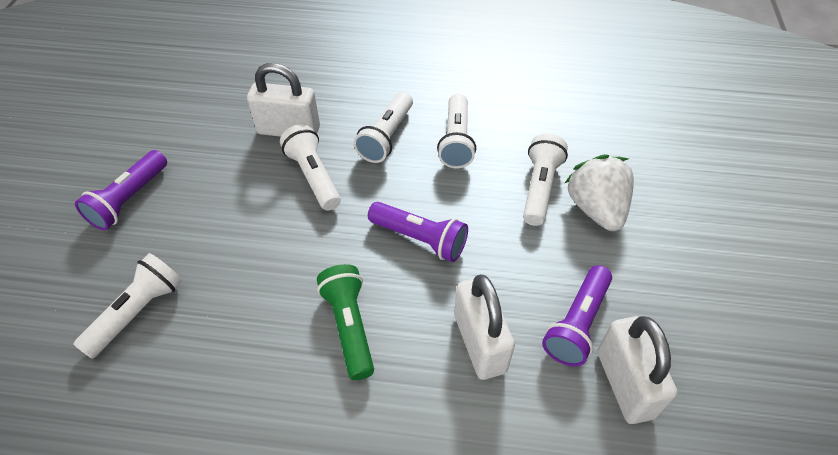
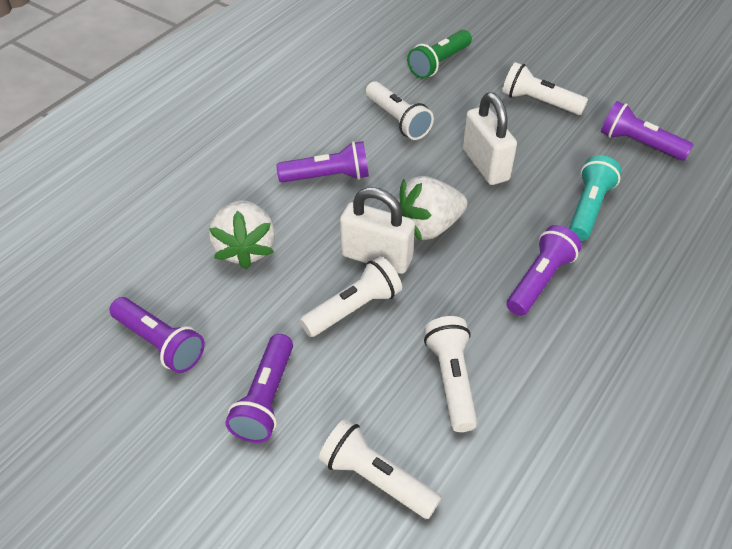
purple flashlight: [75,150,167,230] [368,202,468,262] [542,265,612,366] = 3 -> [109,297,205,373] [225,334,293,443] [276,141,369,183] [507,225,582,316] [601,101,694,161] = 5
turquoise flashlight: none = 0 -> [569,155,621,241] = 1
white padlock: [247,63,320,137] [454,275,515,380] [597,316,677,424] = 3 -> [340,187,415,274] [462,92,517,185] = 2
white strawberry: [565,154,634,231] = 1 -> [209,200,275,270] [398,176,467,241] = 2

